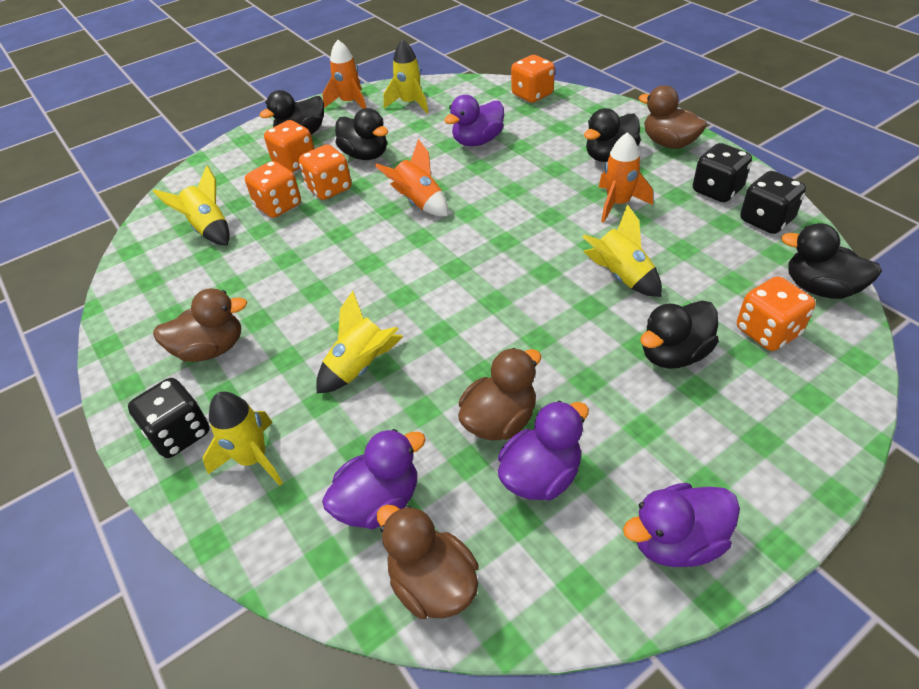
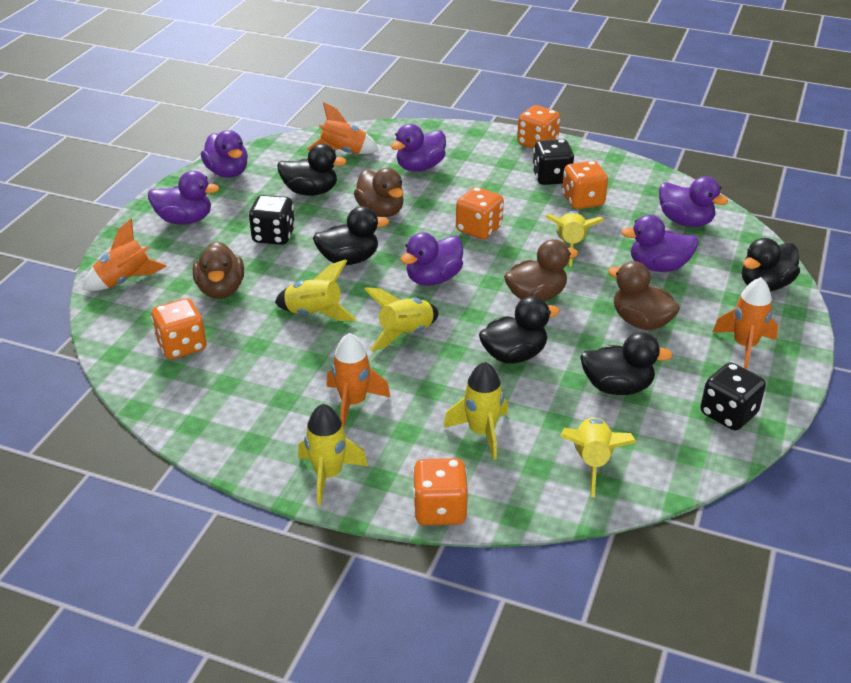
orange rocket: [323,40,366,109] [375,139,448,216] [599,132,653,223] = 3 -> [83,219,167,291] [307,102,379,154] [327,333,390,429] [713,277,778,369] = 4
purple duck: [322,429,426,529] [444,95,504,146] [498,401,589,501] [623,483,740,567] = 4 -> [148,171,219,225] [201,130,248,178] [391,124,446,172] [400,232,463,286] [621,215,698,272] [659,176,728,227] = 6
yellow rocket: [153,165,230,245] [203,392,283,486] [316,291,403,394] [383,39,429,113] [582,204,662,297] = 5 -> [275,259,356,321] [298,404,368,506] [365,287,438,351] [443,362,508,460] [545,211,604,267] [560,418,637,497] = 6

